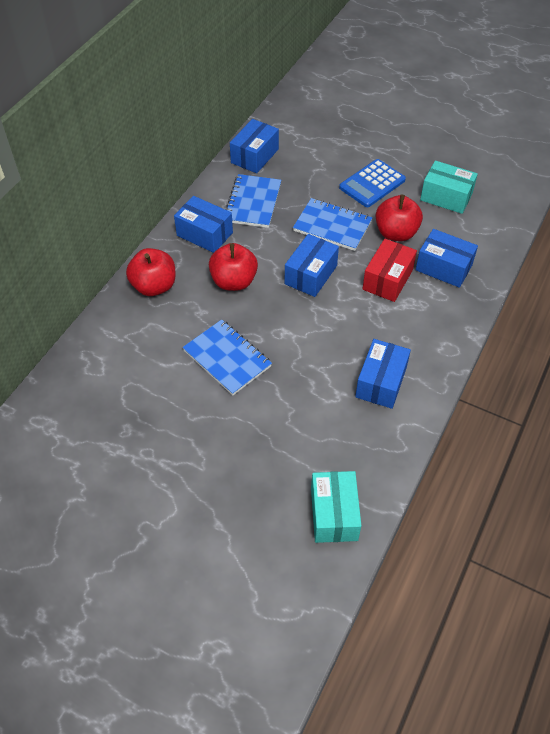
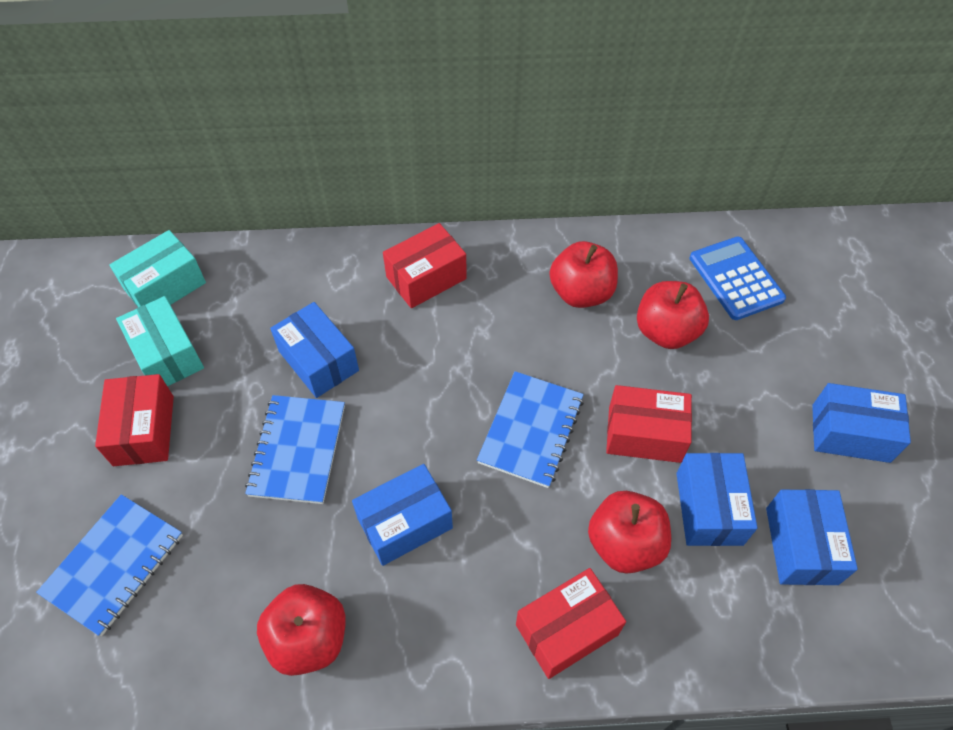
red apple: [126,248,176,296] [209,243,258,291] [376,195,423,241] = 3 -> [257,584,346,676] [550,241,618,308] [588,491,671,574] [637,281,709,349] = 4
red box: [363,239,417,302] = 1 -> [95,374,174,466] [383,223,467,308] [516,568,626,679] [606,385,692,463] = 4

